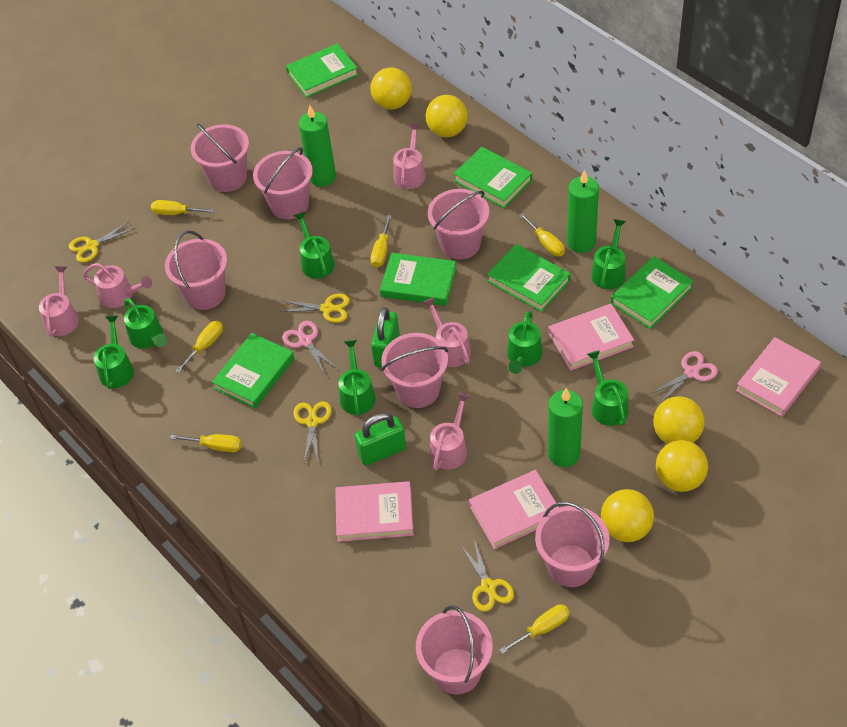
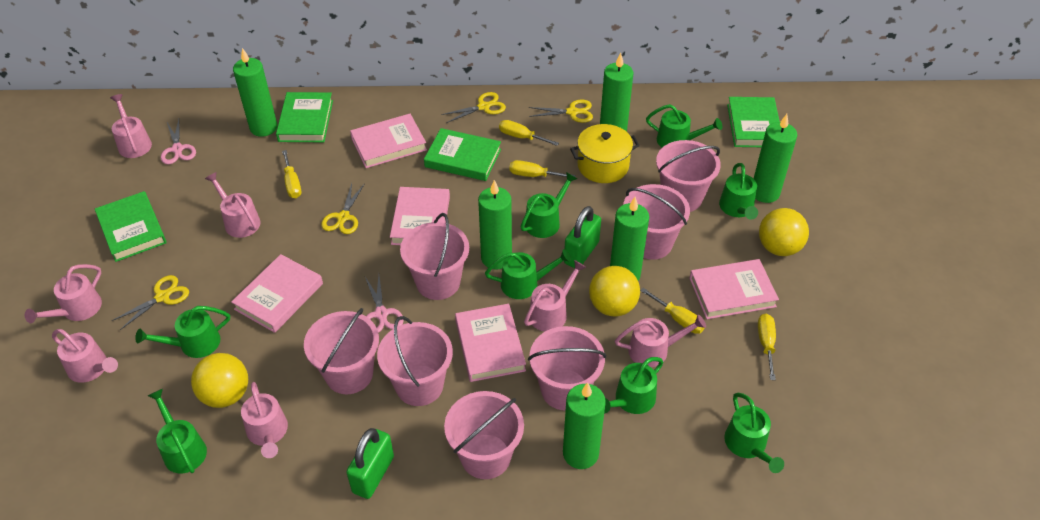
green book: [212,333,295,409] [286,43,358,98] [380,253,457,306] [454,147,532,208] [487,244,571,312] [611,256,694,329] = 6 -> [95,191,167,262] [276,92,333,142] [424,128,501,181] [727,97,780,147] = 4
green candle: [299,105,336,187] [548,388,583,467] [567,170,599,253] = 3 -> [233,48,277,137] [478,180,512,270] [563,382,606,469] [600,53,633,132] [610,197,649,281] [754,114,797,203] = 6
green watering can: [94,316,134,389] [124,298,167,349] [294,212,335,279] [338,340,376,416] [507,311,543,374] [587,350,629,426] [591,219,626,289] = 7 -> [135,306,230,358] [148,389,207,473] [485,249,572,299] [520,172,577,238] [604,357,663,414] [646,104,722,148] [719,163,758,220] [724,393,784,473] = 8
pink book: [335,481,414,542] [469,470,559,549] [549,304,634,371] [736,337,821,417] = 4 -> [231,254,323,333] [350,114,427,168] [390,187,450,245] [455,304,526,382] [689,259,779,319] = 5
pink watering can: [39,266,79,337] [83,263,152,308] [393,124,426,189] [423,297,471,367] [430,393,471,471] = 5 -> [25,264,102,323] [52,329,118,383] [110,94,152,158] [205,172,260,238] [241,382,288,458] [524,260,587,332] [615,315,706,367] = 7
yellow ball: [370,68,412,109] [426,95,468,137] [601,489,654,542] [653,396,705,444] [656,440,708,492] = 5 -> [191,353,248,408] [589,266,640,316] [759,208,809,256] = 3
yellow pot: none = 0 -> [570,124,640,183] = 1
yellow screwdriver: [151,200,214,215] [170,434,242,452] [176,321,223,373] [370,215,392,267] [499,605,570,654] [519,213,565,257] = 6 -> [282,150,302,198] [499,120,559,146] [509,160,576,177] [640,288,705,334] [758,314,776,380] = 5

